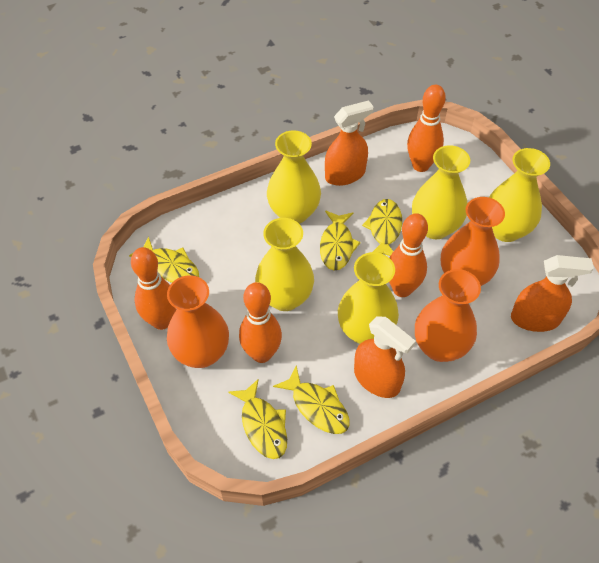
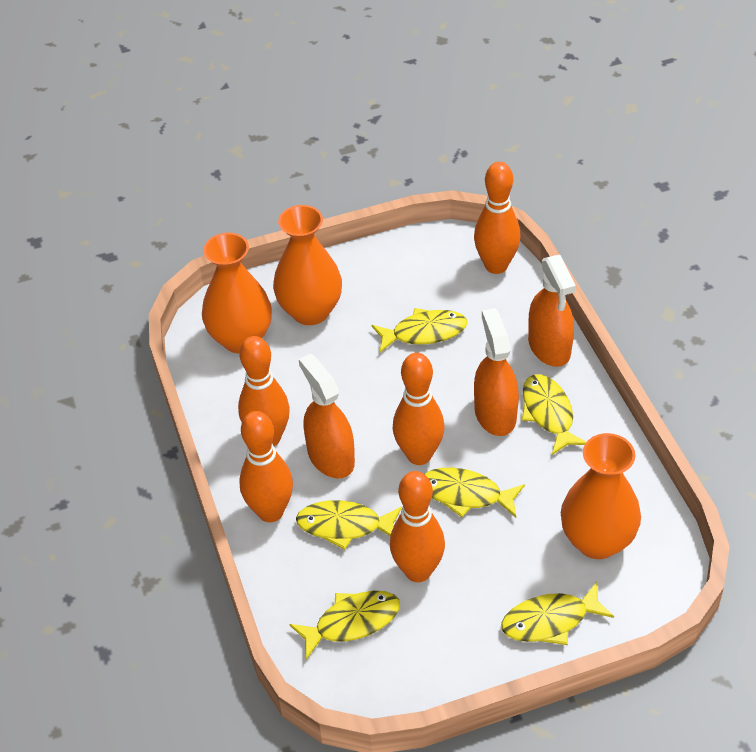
orange bowling pin: [131,247,176,330] [239,282,282,363] [389,213,428,297] [407,85,446,172] = 4 -> [238,336,290,446] [239,411,293,522] [390,471,445,582] [393,353,445,465] [474,162,521,274] = 5
yellow fish: [129,236,199,283] [228,379,287,459] [273,366,350,434] [320,211,361,271] [362,199,402,256] = 5 -> [289,591,400,660] [296,500,402,550] [372,308,467,353] [425,468,525,518] [501,582,614,645] [522,374,586,455] = 6
yellow vase: [255,218,314,311] [267,130,321,224] [338,252,399,344] [412,145,470,239] [489,148,550,242] = 5 -> none = 0

